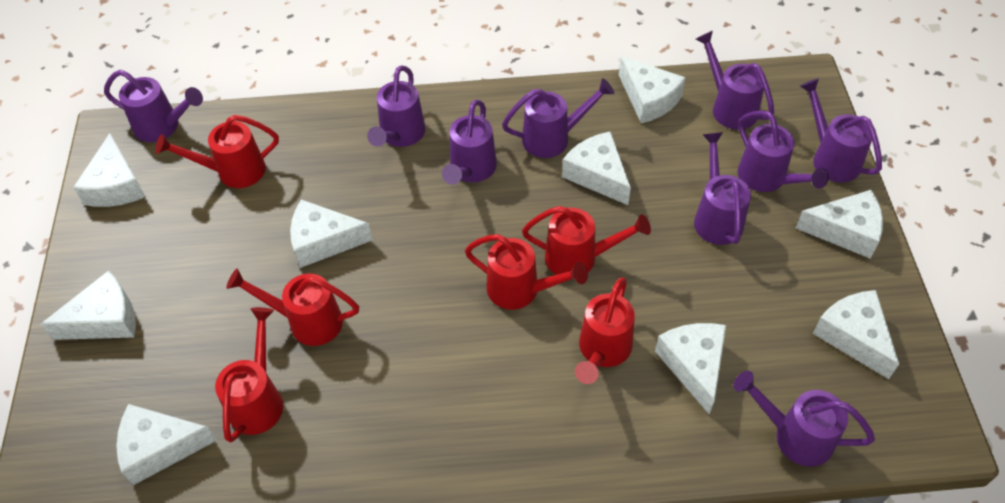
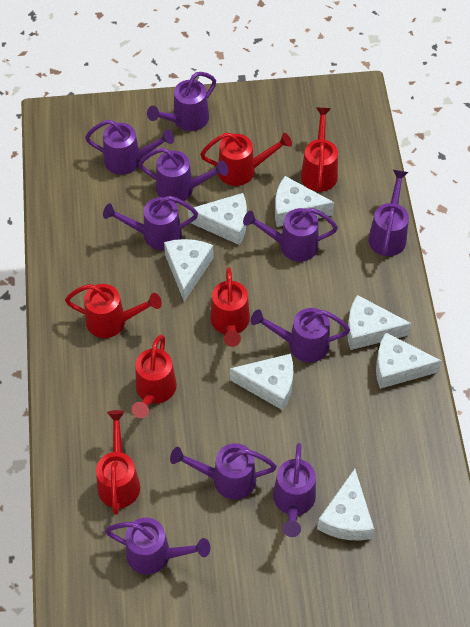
purple watering can: [104,70,203,142] [367,65,426,147] [442,100,497,185] [502,78,614,158] [694,132,751,245] [696,31,774,130] [733,371,875,467] [737,110,829,192] [800,78,882,182] = 9 -> [85,120,174,175] [103,196,198,250] [105,517,210,575] [138,148,228,203] [147,72,216,131] [170,443,277,500] [243,208,338,262] [251,308,350,363] [273,443,316,537] [368,170,409,256] = 10
white cheese: [40,270,136,340] [73,133,145,207] [116,404,217,485] [290,199,373,268] [562,131,631,205] [619,56,686,124] [655,323,726,414] [796,190,883,259] [813,290,899,379] = 9 -> [164,239,214,302] [188,193,247,245] [230,354,293,410] [275,176,334,227] [317,469,374,540] [347,295,412,350] [376,332,442,389] = 7

